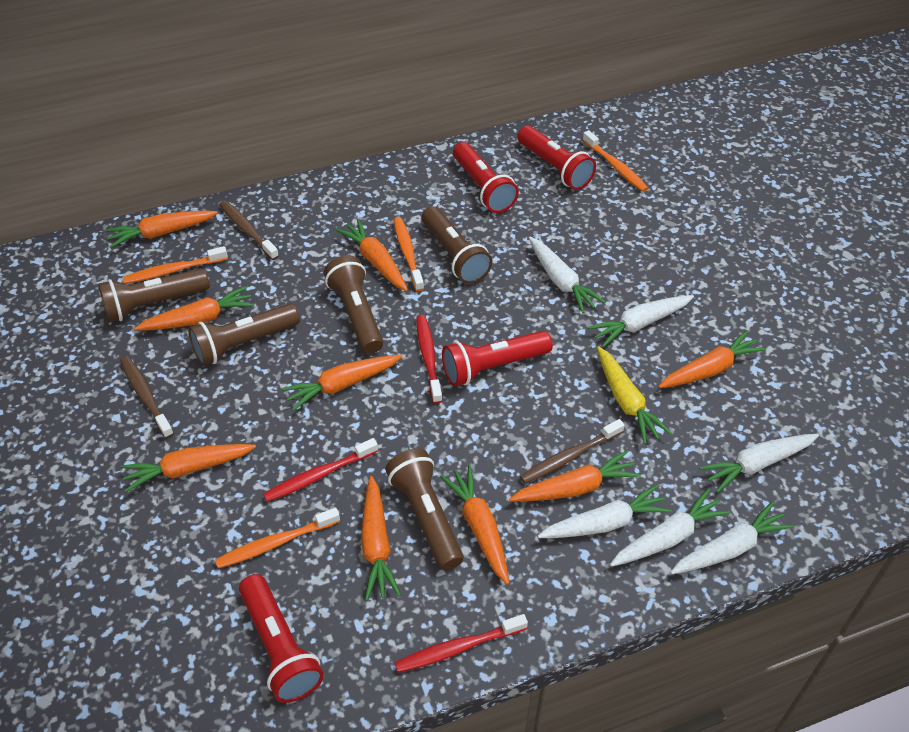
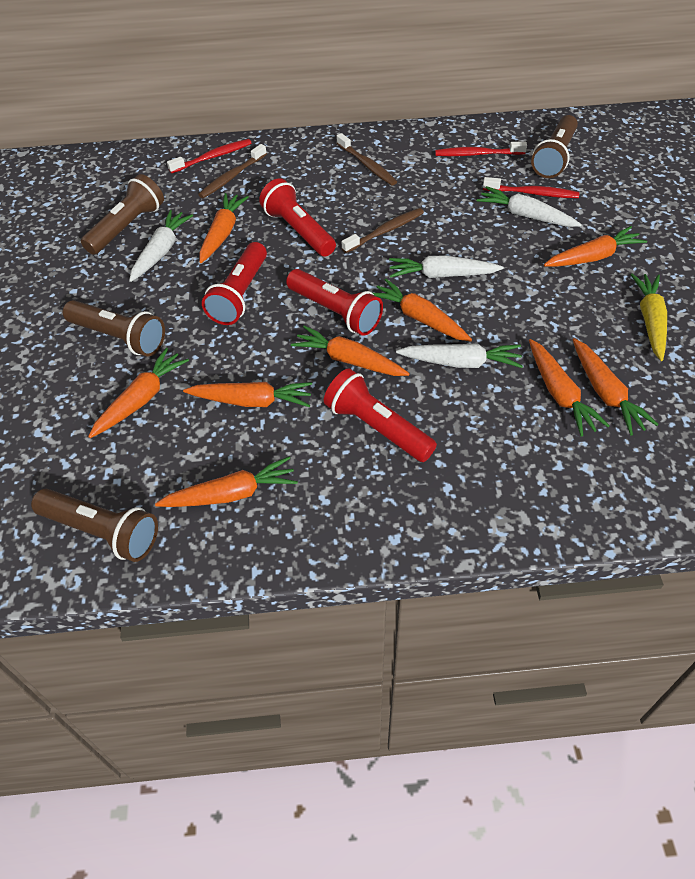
brown flashlight: [98,268,210,322] [188,303,300,366] [324,255,383,354] [385,448,463,570] [422,206,493,284] = 5 -> [31,489,158,562] [63,300,165,356] [81,174,164,255] [531,115,578,178] = 4
orange toothbrush: [122,246,228,284] [215,508,340,568] [394,217,424,292] [583,130,648,192] = 4 -> none = 0
white carrot: [529,237,606,313] [538,485,672,538] [587,295,694,348] [610,488,731,567] [670,501,795,574] [699,434,819,493] = 6 -> [129,210,193,282] [389,256,504,278] [396,343,523,368] [477,186,582,227] = 4

